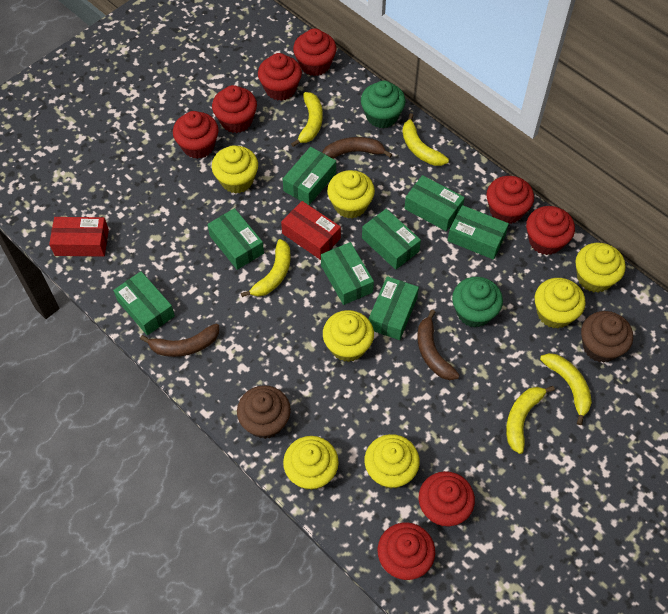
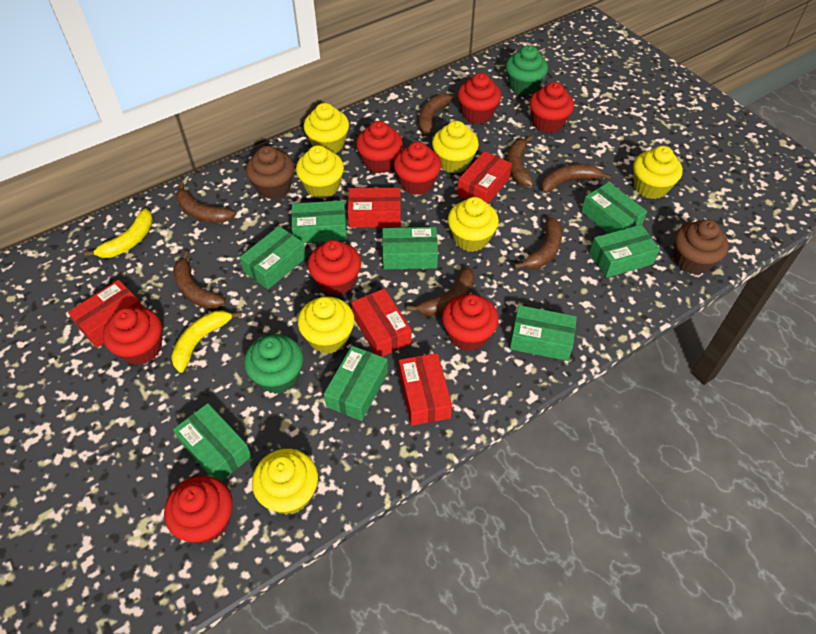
brown banana: [140,323,219,357] [322,137,393,159] [417,310,460,380] = 3 -> [173,251,225,309] [176,182,235,223] [407,266,475,316] [419,94,458,135] [507,135,534,187] [514,217,562,269] [541,164,611,193] = 7
red box: [49,217,109,257] [281,201,341,260] = 2 -> [68,280,143,348] [348,188,401,228] [351,288,411,357] [399,353,452,426] [457,151,512,204] = 5
yellow banana: [241,239,291,297] [291,92,323,147] [402,113,449,166] [506,386,555,454] [540,353,592,425] = 5 -> [84,208,153,258] [171,310,242,373] = 2

